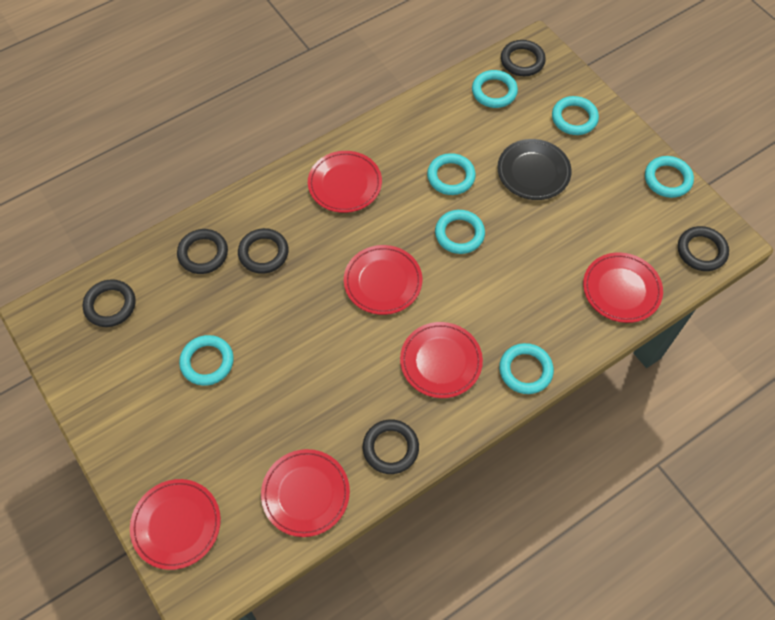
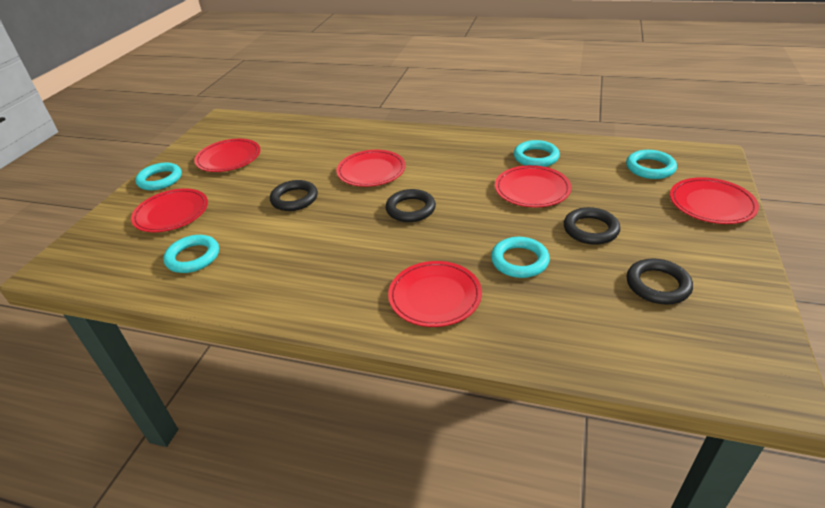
black plate: [497,139,572,200] = 1 -> none = 0
black ring: [83,279,135,327] [177,229,228,274] [238,228,289,274] [363,419,419,474] [501,40,546,76] [678,226,729,271] = 6 -> [270,180,318,211] [386,189,436,222] [564,207,620,245] [627,258,693,305] = 4
turquoise ring: [179,335,234,386] [427,153,476,195] [435,210,485,254] [472,70,518,108] [499,343,554,394] [552,96,599,135] [645,156,694,198] = 7 -> [135,163,182,190] [163,235,219,273] [491,237,550,278] [514,140,560,167] [626,150,677,179] = 5

